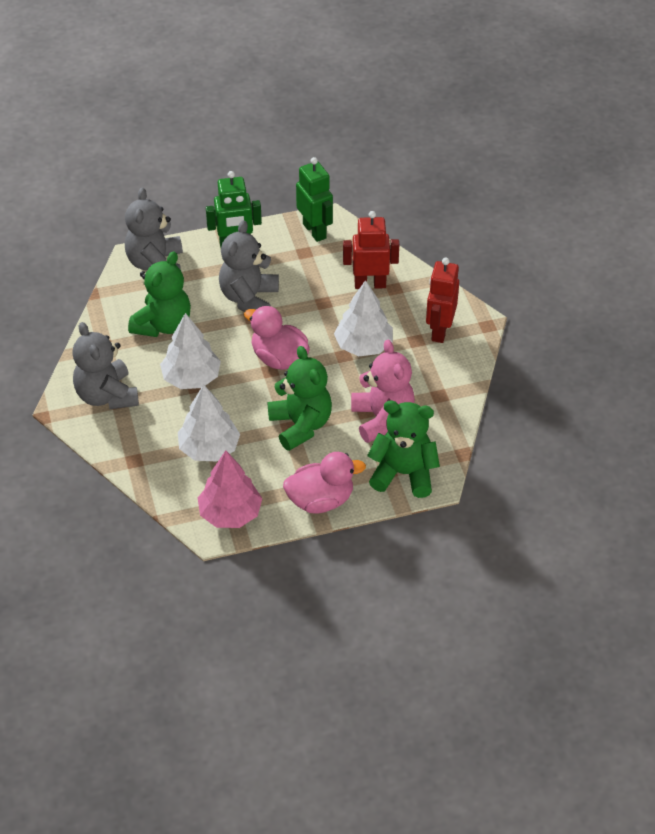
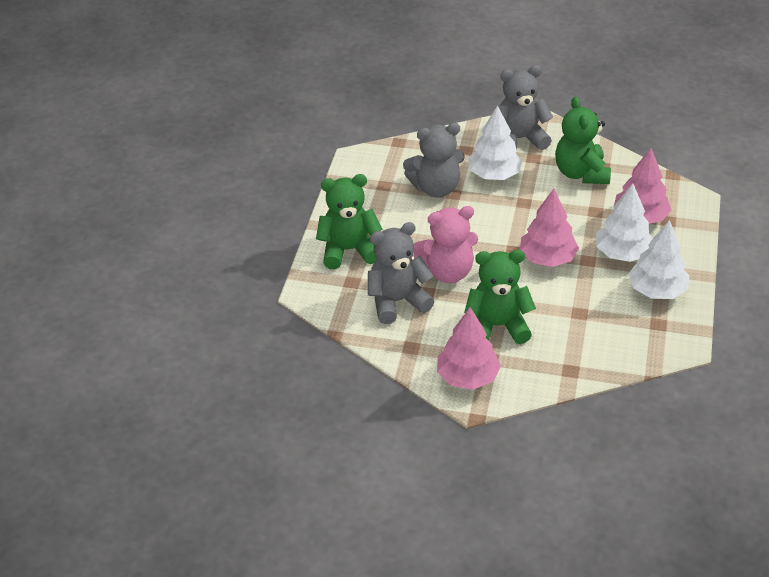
green robot: [206,171,262,248] [296,157,333,242] = 2 -> none = 0
pink duck: [244,306,310,370] [283,452,366,514] = 2 -> none = 0
pink tree: [198,450,262,528] = 1 -> [437,307,501,390] [520,189,579,267] [614,148,671,224] = 3
red robot: [343,211,399,289] [426,258,459,343] = 2 -> none = 0

